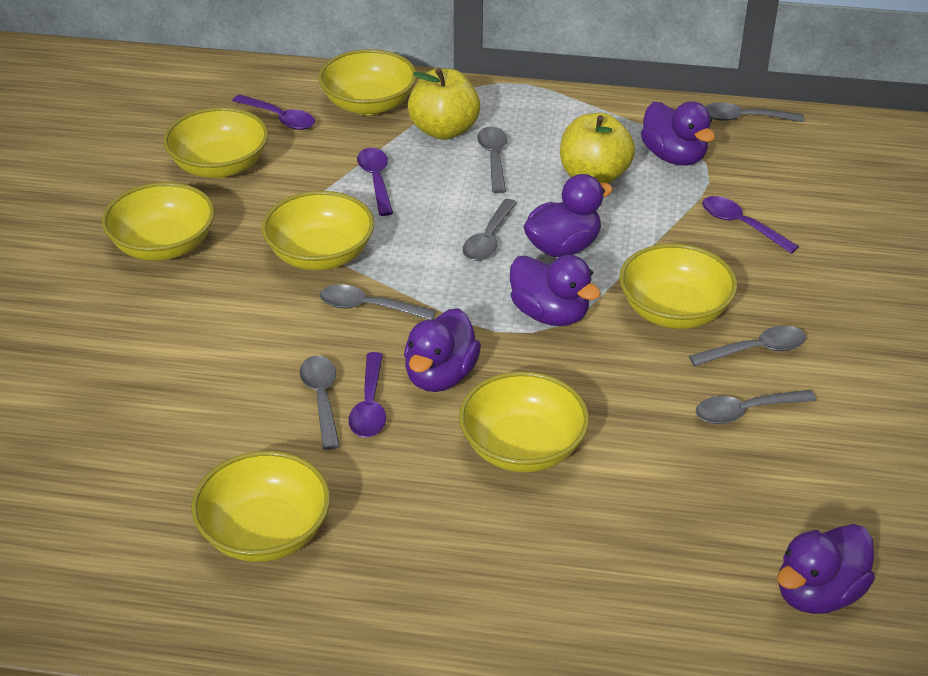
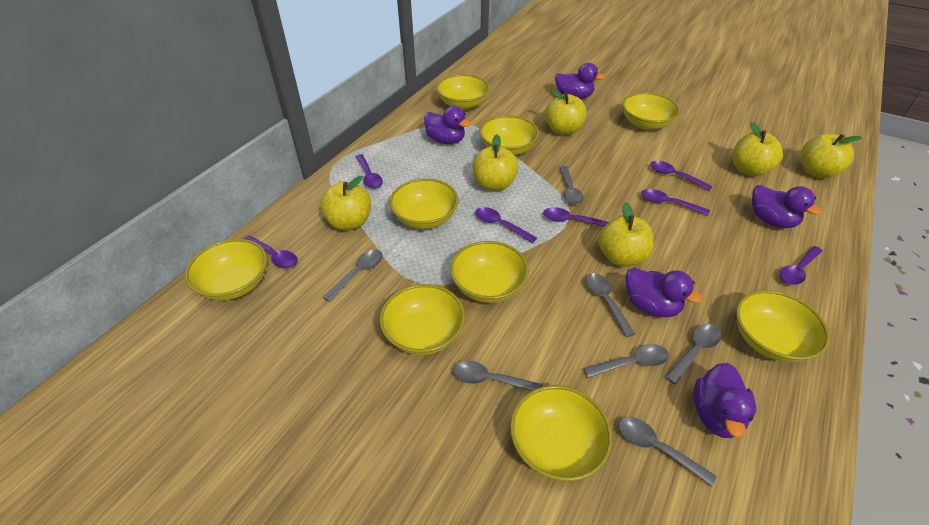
purple spoon: [232,95,315,130] [349,352,386,437] [357,148,393,216] [702,196,799,253] = 4 -> [244,236,298,269] [355,154,383,189] [475,207,537,243] [543,207,609,227] [641,189,710,215] [650,161,713,191] [780,246,823,285] = 7
yellow apple: [408,68,480,140] [560,113,635,184] = 2 -> [320,176,371,230] [472,134,519,191] [545,90,587,135] [598,202,654,266] [733,122,783,176] [801,134,862,179] = 6
yellow bowl: [102,182,215,261] [163,107,268,178] [191,451,330,562] [262,191,374,270] [318,49,417,115] [459,371,589,472] [619,243,737,329] = 7 -> [185,239,267,300] [380,284,465,355] [389,178,459,229] [436,74,490,110] [450,241,529,303] [479,115,539,155] [510,385,612,481] [622,92,680,130] [736,290,830,362] = 9

